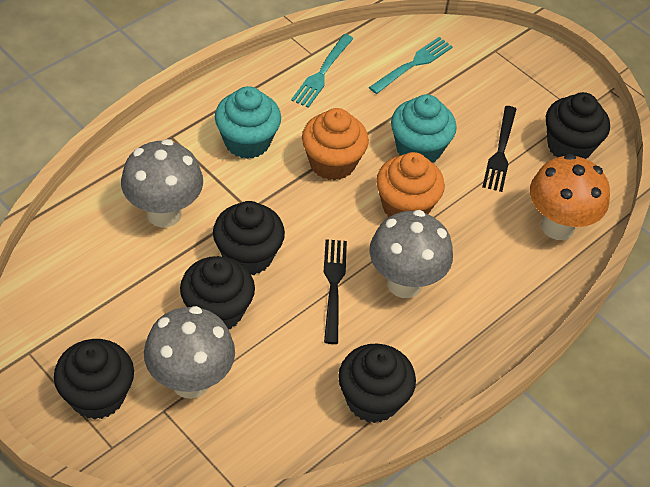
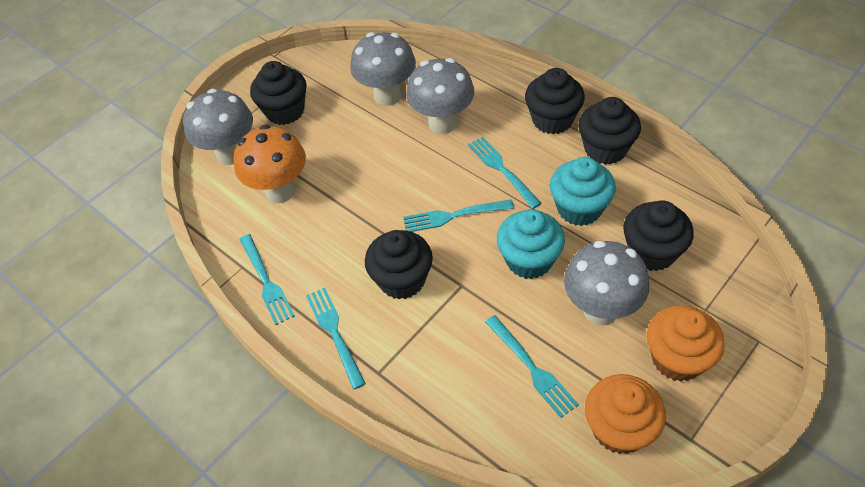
black fork: [324,239,347,344] [482,106,517,192] = 2 -> none = 0
grey mushroom: [121,139,203,227] [144,306,235,399] [369,210,453,298] = 3 -> [183,89,253,165] [350,32,416,106] [406,58,474,134] [564,241,649,325] = 4
turquoise fork: [291,34,354,108] [369,37,453,94] = 2 -> [239,234,295,325] [306,288,366,389] [403,199,514,232] [468,137,542,209] [485,315,579,418] = 5

